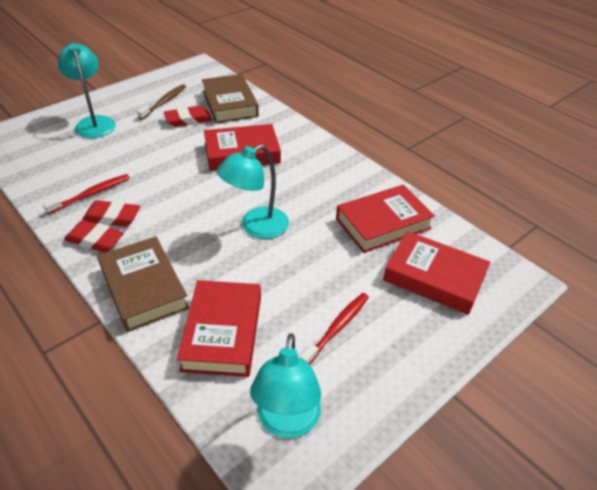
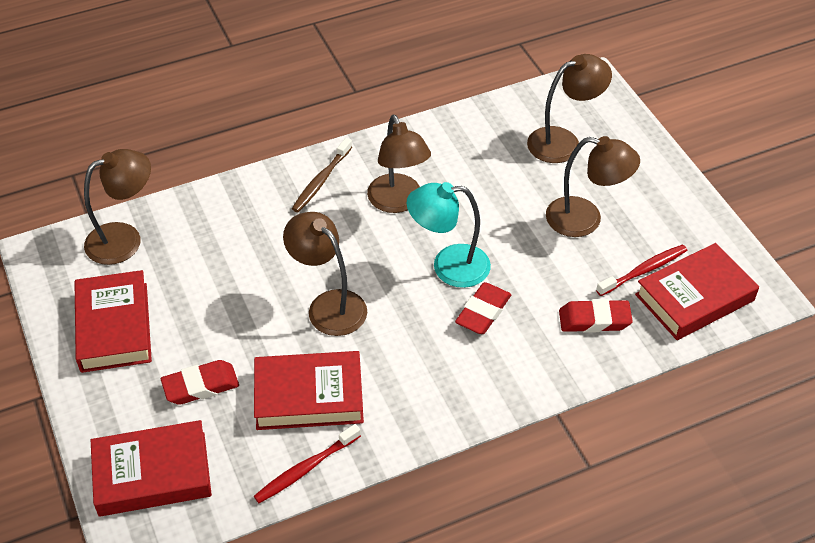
brown book: [97,236,189,332] [202,74,259,123] = 2 -> none = 0
brown lamp: none = 0 -> [84,149,151,265] [283,212,367,336] [367,115,431,213] [527,54,612,163] [546,136,640,237] = 5
turquoise lamp: [58,43,116,138] [217,144,289,239] [250,333,321,438] = 3 -> [406,182,491,288] = 1

